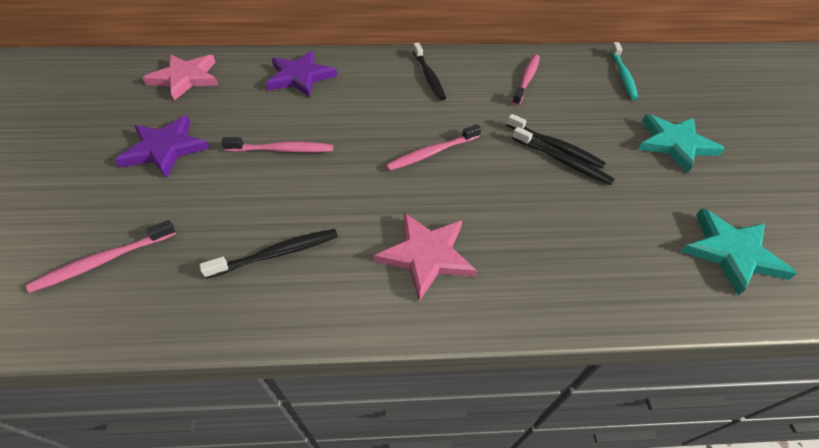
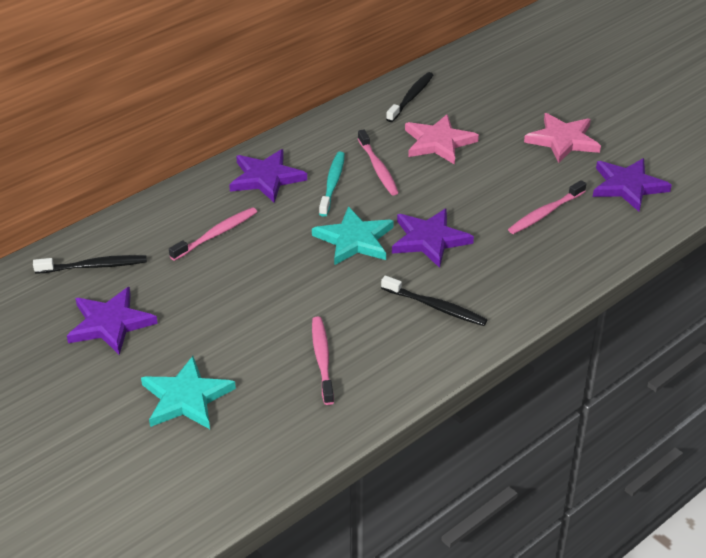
black toothbrush: [200,229,338,279] [413,43,446,101] [506,114,606,168] [512,127,615,185] = 4 -> [33,255,147,274] [381,276,487,326] [386,72,433,122] = 3
purple star: [115,116,210,178] [266,51,337,97] = 2 -> [67,287,158,355] [229,149,307,203] [392,208,474,268] [593,158,672,211] = 4

